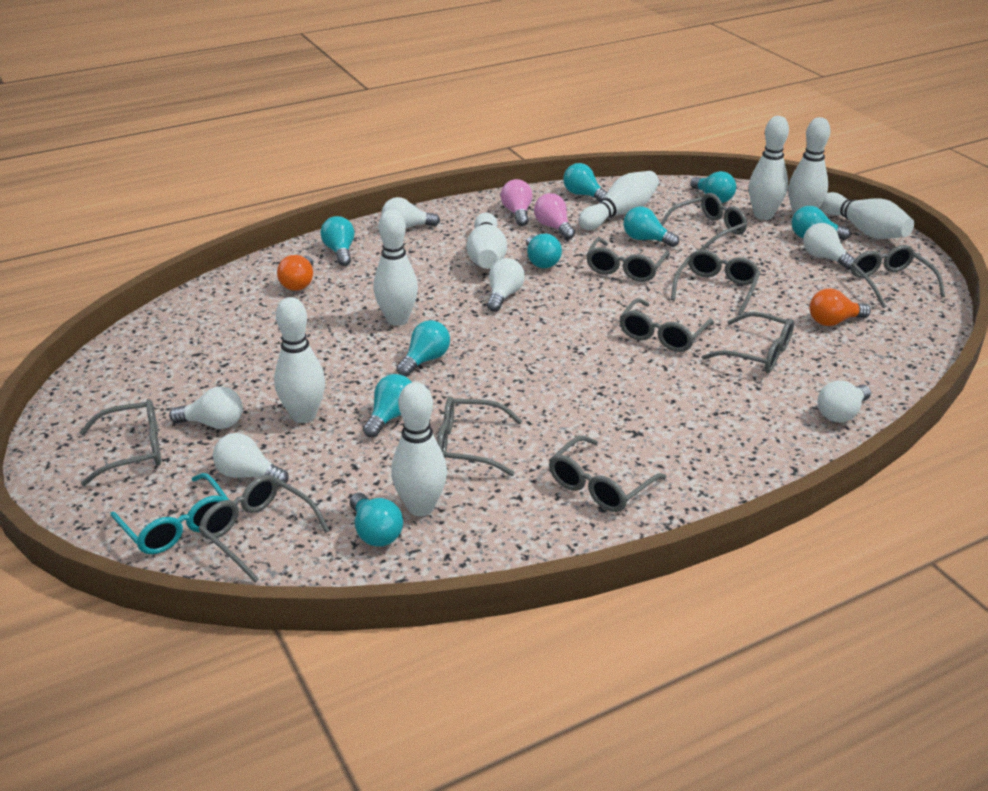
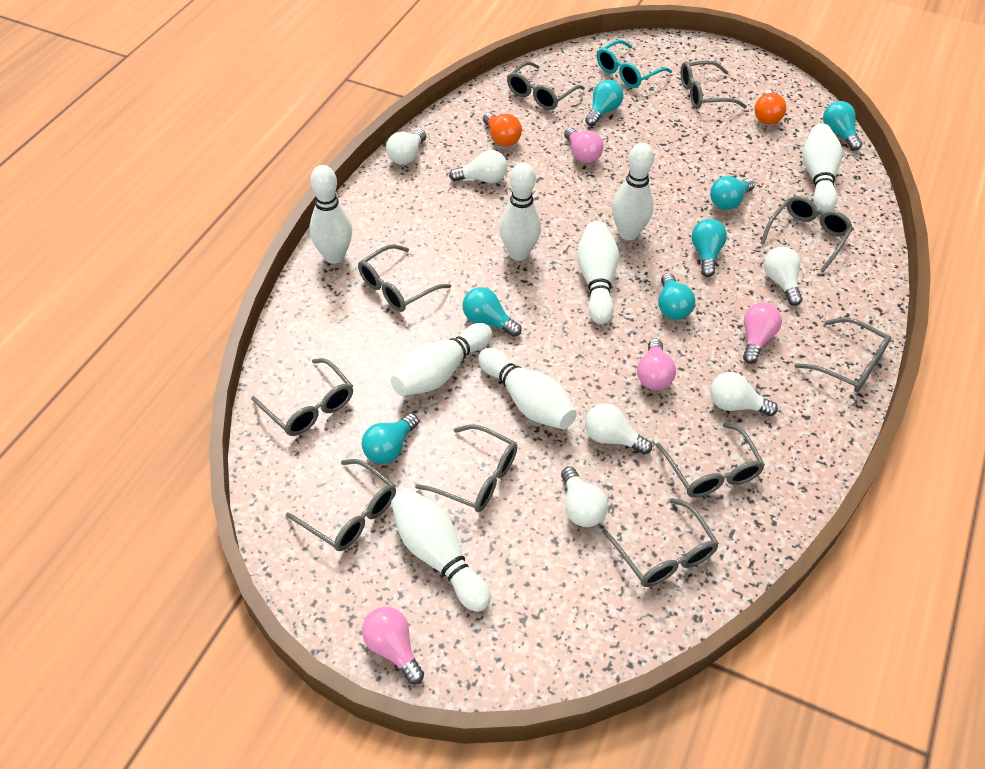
pink light bulb: [501,179,533,226] [534,193,575,240] = 2 -> [362,607,424,684] [564,128,604,163] [637,339,676,390] [743,303,782,364] = 4
turquoise light bulb: [320,216,355,266] [350,493,403,547] [363,374,412,438] [397,320,450,377] [526,234,562,268] [563,163,607,202] [623,206,679,247] [690,171,736,203] [792,206,851,240] = 9 -> [362,413,419,464] [462,287,522,337] [585,80,624,126] [658,273,695,320] [691,219,727,277] [710,176,755,210] [823,101,862,151] = 7

